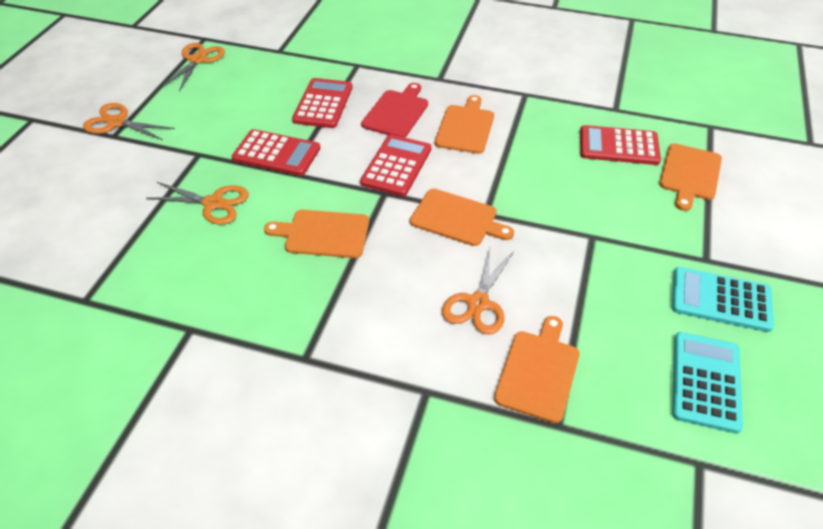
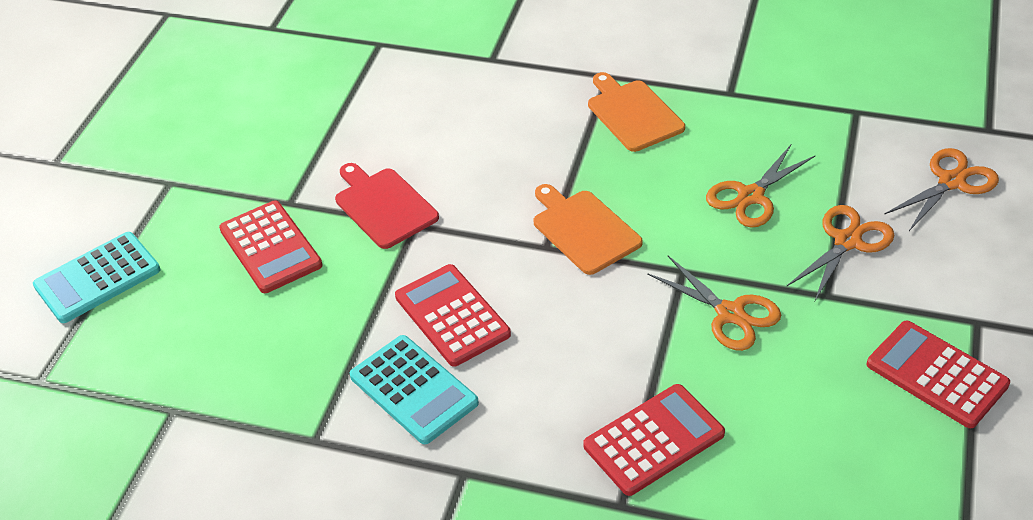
orange cutting board: [264,210,369,258] [410,189,514,246] [435,95,494,154] [494,316,580,423] [659,143,722,211] = 5 -> [533,184,642,275] [588,72,685,152] = 2

